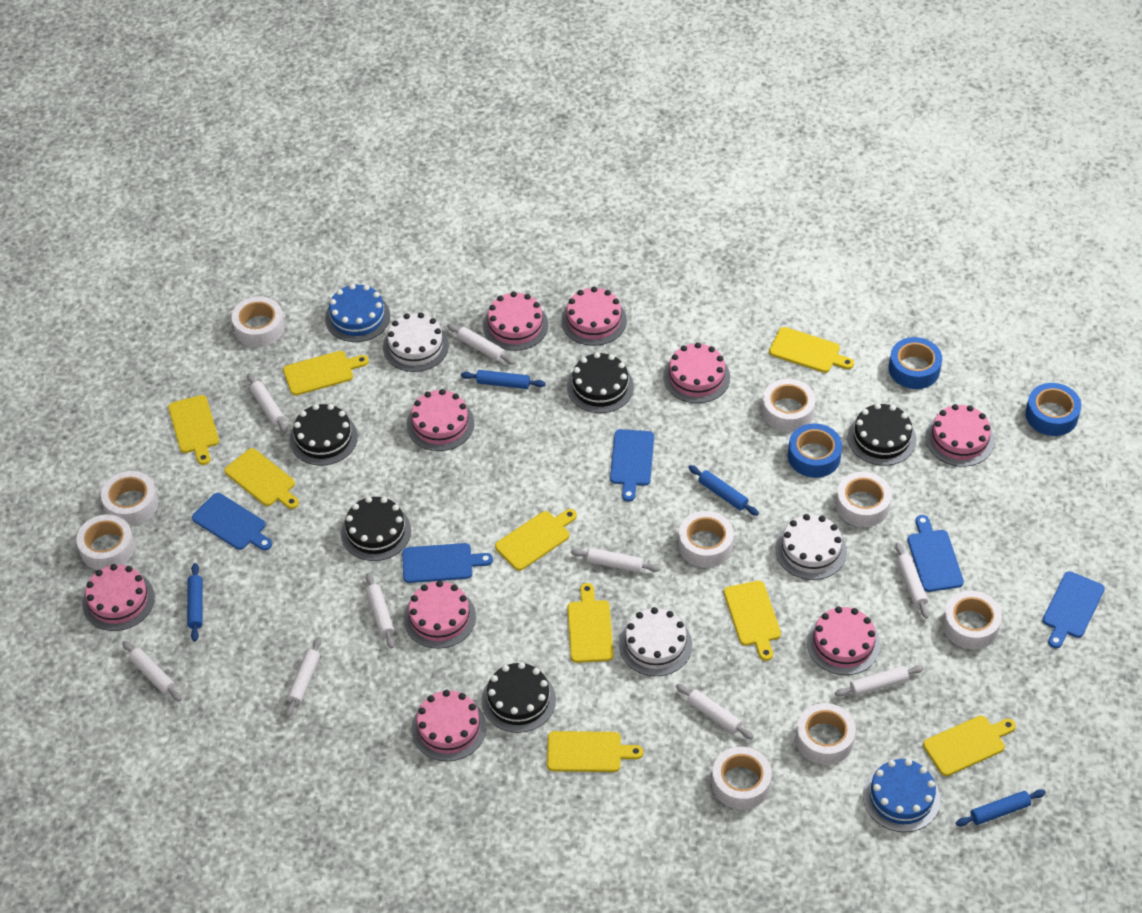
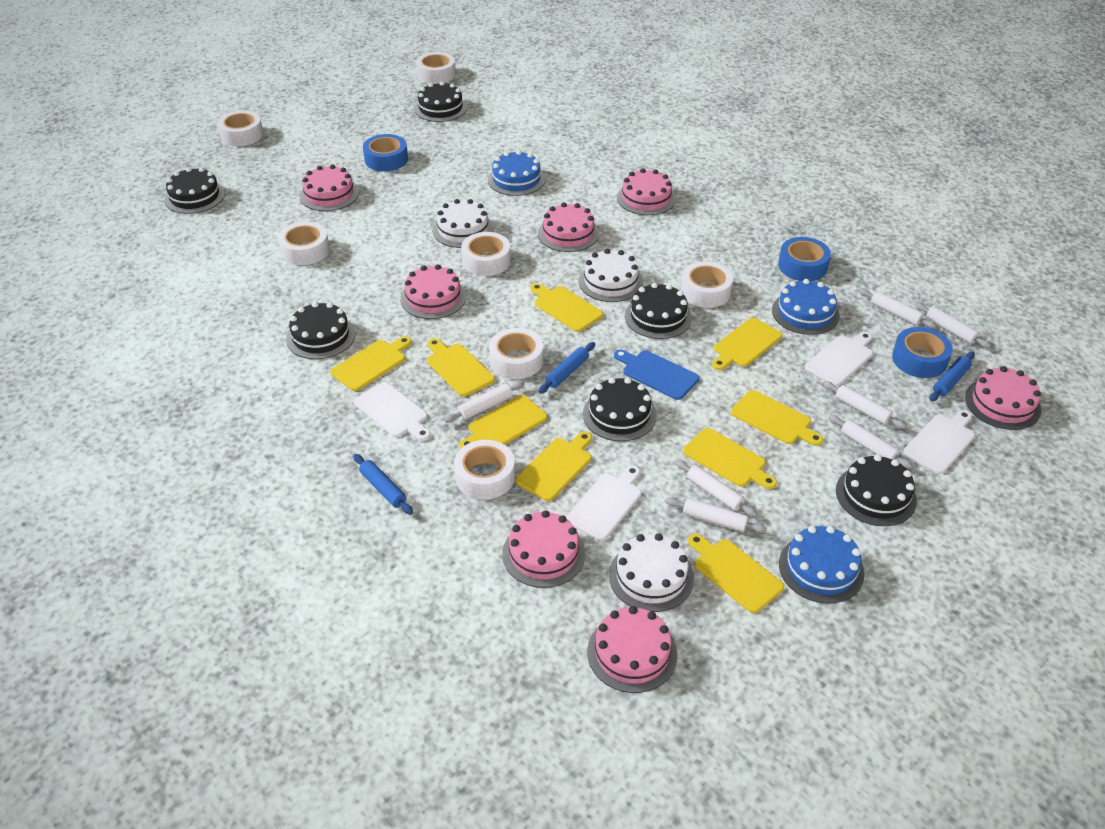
black cake: [289,404,358,466] [341,496,411,561] [481,662,556,733] [567,352,634,413] [848,403,916,466] = 5 -> [164,167,225,214] [286,302,355,359] [414,82,467,122] [583,377,657,441] [625,283,692,339] [836,454,917,526] = 6
blue cake: [325,284,390,342] [863,759,940,832] = 2 -> [488,150,545,196] [772,279,840,335] [779,526,865,604] = 3
blue cutting board: [192,493,272,550] [402,543,493,583] [610,429,654,501] [907,515,964,592] [1043,571,1105,648] = 5 -> [614,350,699,400] = 1
blue rolling pin: [187,563,203,642] [461,370,546,389] [688,465,759,516] [956,789,1046,826] = 4 -> [353,454,413,515] [538,342,595,394] [930,351,975,401] = 3
pink cake: [82,564,155,631] [404,580,476,649] [407,389,474,451] [411,690,486,761] [483,291,548,351] [561,287,627,346] [663,342,730,403] [807,607,880,675] [925,404,994,467] = 9 -> [300,165,359,211] [400,264,466,319] [502,510,585,588] [538,203,599,252] [587,606,678,693] [617,168,676,215] [965,366,1042,430] = 7
white cutting board: none = 0 -> [354,382,431,441] [566,466,642,541] [805,332,873,386] [903,410,975,474] = 4
white rolling pin: [122,641,182,702] [247,373,288,433] [285,637,322,717] [366,573,395,649] [447,324,515,365] [571,548,660,573] [676,684,754,740] [835,665,924,697] [895,543,929,619] = 9 -> [444,381,525,423] [665,497,767,533] [675,460,757,517] [823,381,907,429] [829,415,913,469] [859,289,937,329] [915,303,991,348] = 7
white tape: [76,514,135,570] [101,471,158,526] [232,296,284,347] [679,511,734,567] [712,747,772,810] [762,379,815,432] [796,703,856,765] [836,472,892,527] [943,591,1002,649] = 9 -> [217,110,263,146] [278,222,330,265] [416,52,456,84] [454,440,515,500] [461,232,511,276] [489,328,543,379] [681,261,733,308] = 7

